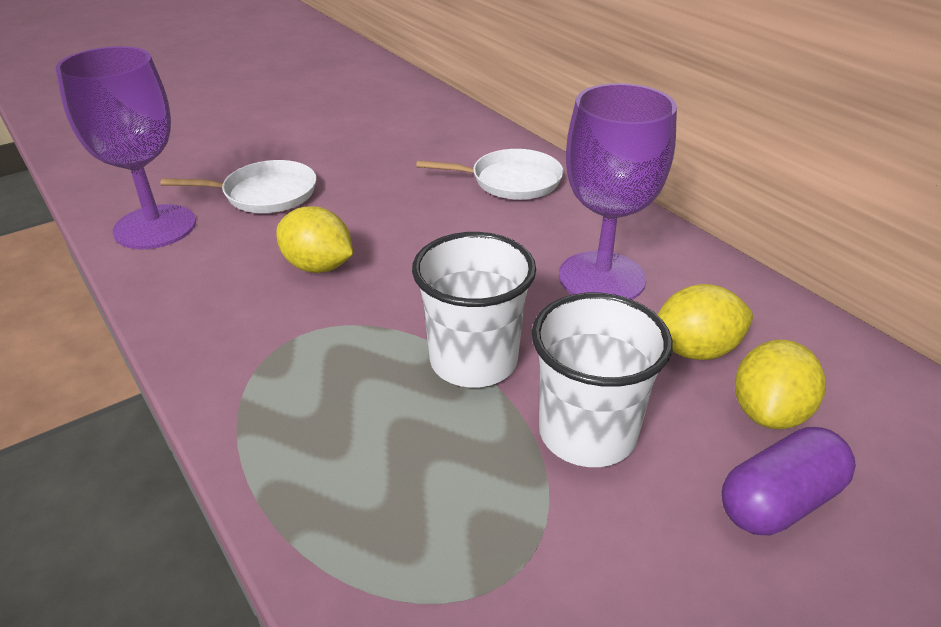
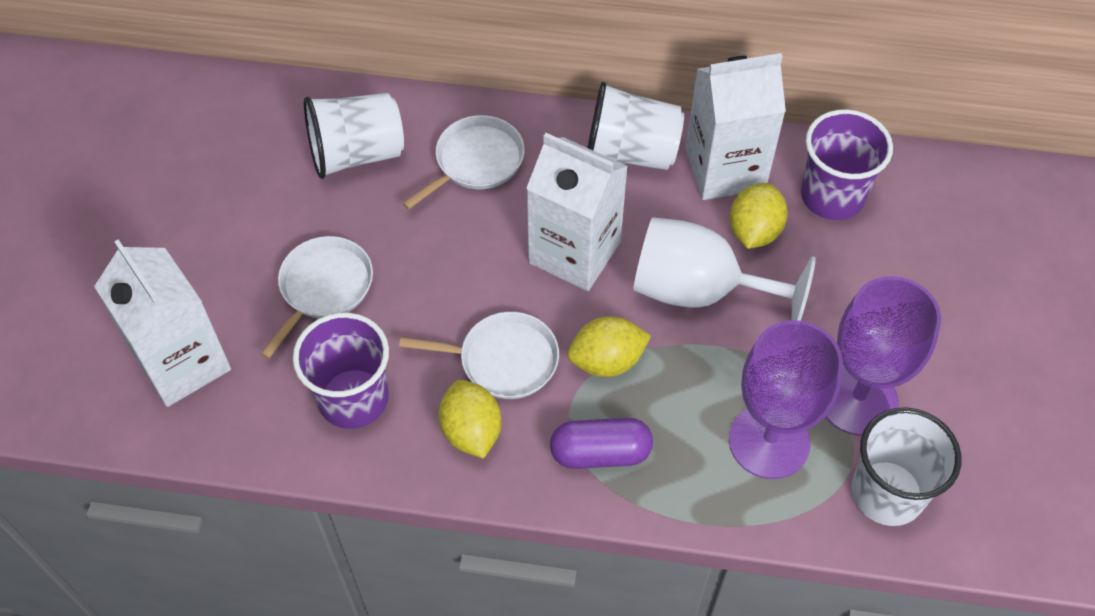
purple cup: none = 0 -> [293,313,389,429] [801,109,893,220] = 2
white carton: none = 0 -> [94,239,231,407] [526,133,628,291] [686,53,786,200] = 3
white cup: [412,232,536,388] [532,293,673,467] = 2 -> [304,93,404,179] [587,82,684,170] [851,407,961,526] = 3
white goblet: none = 0 -> [633,217,816,321] = 1
white pan: [160,160,317,213] [416,149,563,200] = 2 -> [261,236,373,359] [399,312,559,399] [402,115,525,210] = 3

